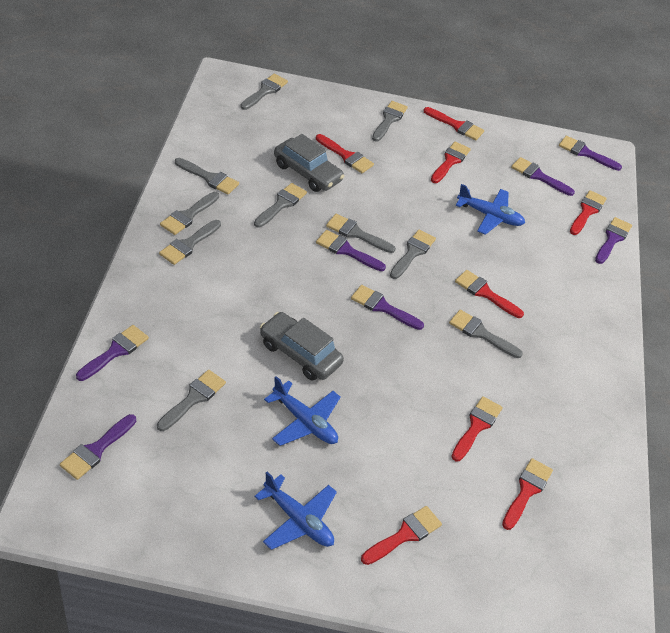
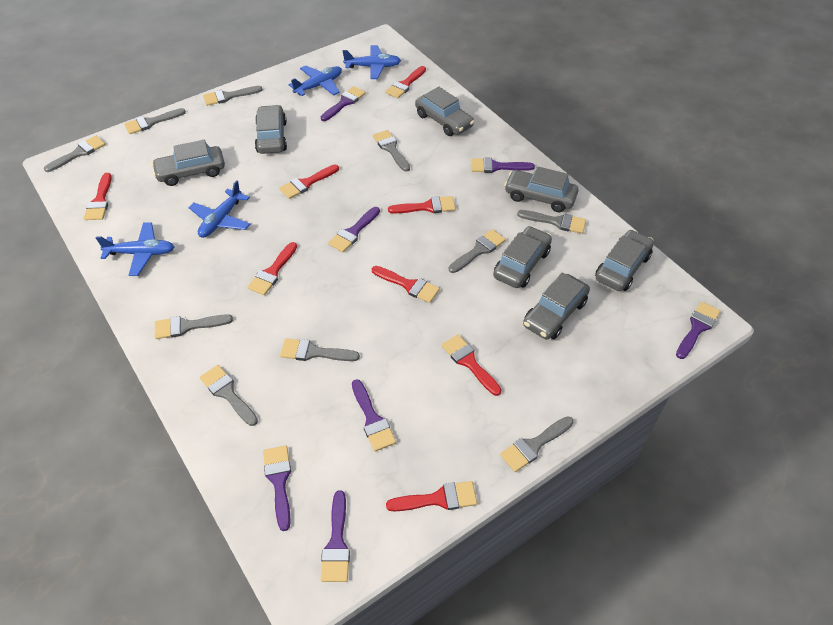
blue plane: [254,472,337,550] [264,376,341,446] [456,184,525,235] = 3 -> [96,222,174,276] [188,180,250,238] [289,65,342,96] [342,45,401,79] = 4
grey car: [260,312,344,381] [274,134,344,192] = 2 -> [152,140,225,186] [255,105,287,154] [415,87,475,136] [493,226,552,288] [504,166,579,212] [523,273,590,340] [595,229,654,291] = 7

